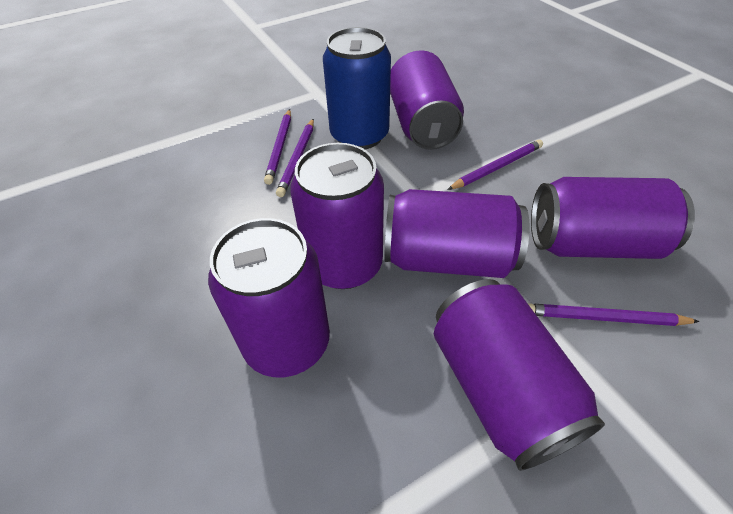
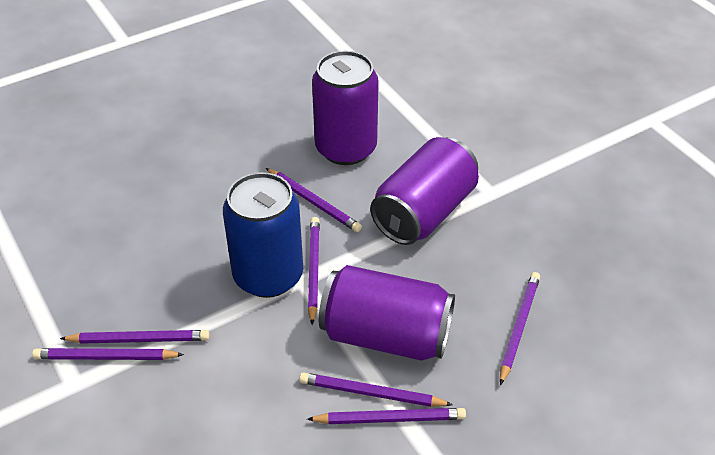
purple can: [208,218,330,377] [290,143,384,289] [384,189,529,278] [390,50,464,150] [434,279,605,471] [531,177,695,259] = 6 -> [312,51,379,165] [319,265,455,361] [370,137,479,245] = 3
purple pencil: [264,109,291,185] [276,119,314,197] [447,139,543,190] [528,303,700,326] = 4 -> [32,348,184,360] [60,330,209,344] [266,168,362,232] [299,372,453,407] [307,408,466,424] [308,217,320,325] [500,272,540,385] = 7

